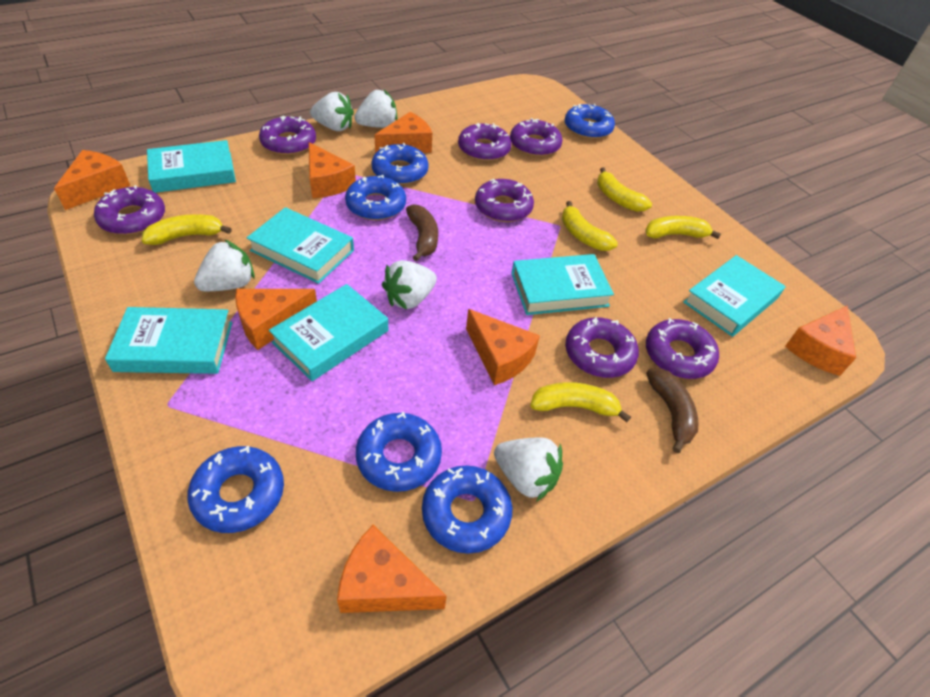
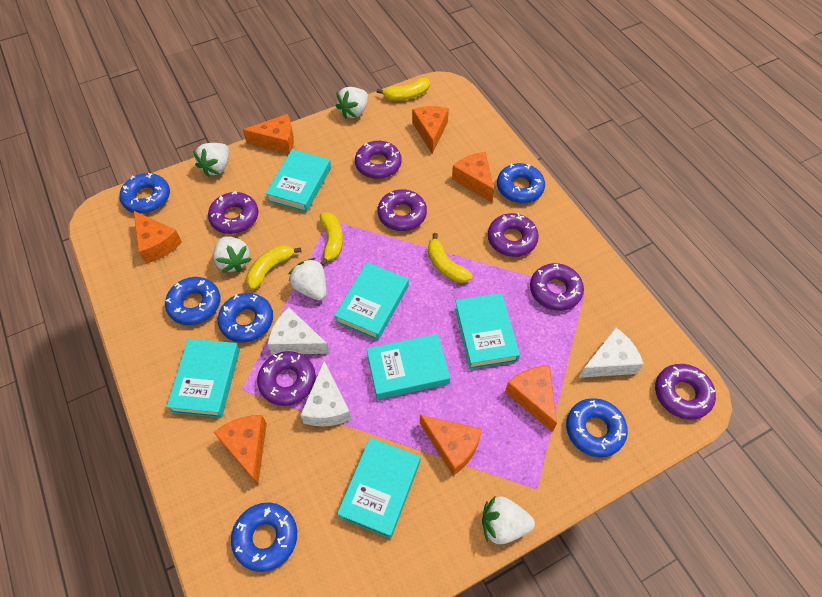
brown banana: [406,204,438,261] [646,368,699,453] = 2 -> none = 0
white cheese: none = 0 -> [268,308,330,355] [301,361,351,426] [579,328,644,378] = 3
yellow banana: [142,214,232,245] [530,382,631,422] [562,201,618,251] [597,167,652,212] [645,216,721,239] = 5 -> [246,245,301,290] [320,212,343,266] [377,78,430,101] [428,233,473,283] = 4

